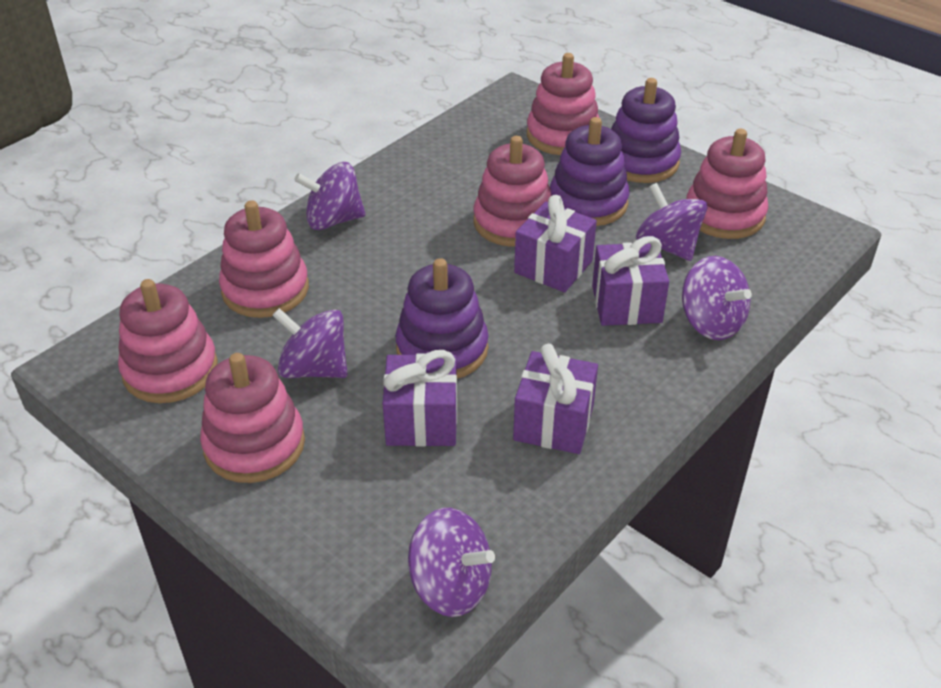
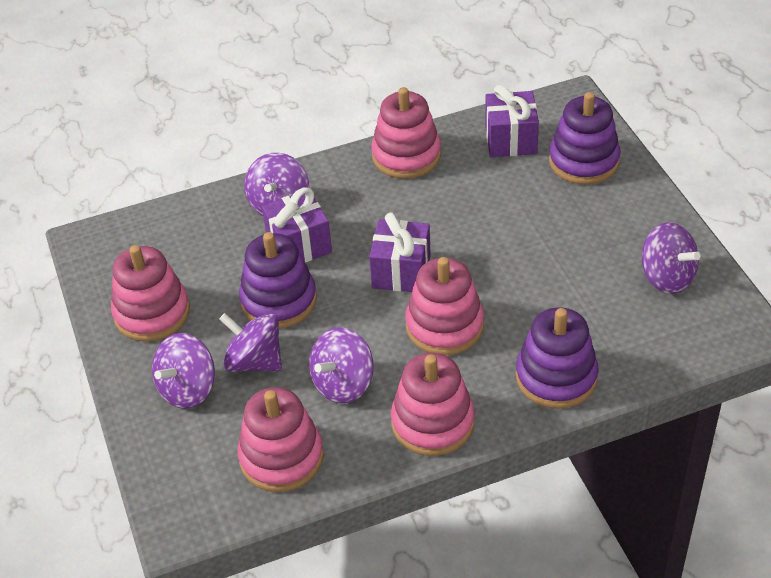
pink stacking toy: [118,279,218,403] [200,353,305,483] [219,200,309,318] [474,136,552,247] [527,53,599,155] [687,129,768,239] = 6 -> [111,245,190,342] [237,387,324,492] [371,87,441,179] [391,353,475,456] [405,257,484,355] = 5
purple gift: [383,350,457,447] [513,344,598,454] [514,195,597,292] [592,236,669,326] = 4 -> [262,187,332,262] [369,212,431,292] [485,85,539,157] = 3

